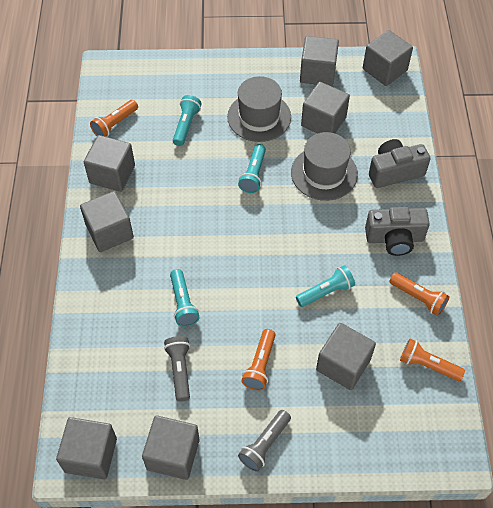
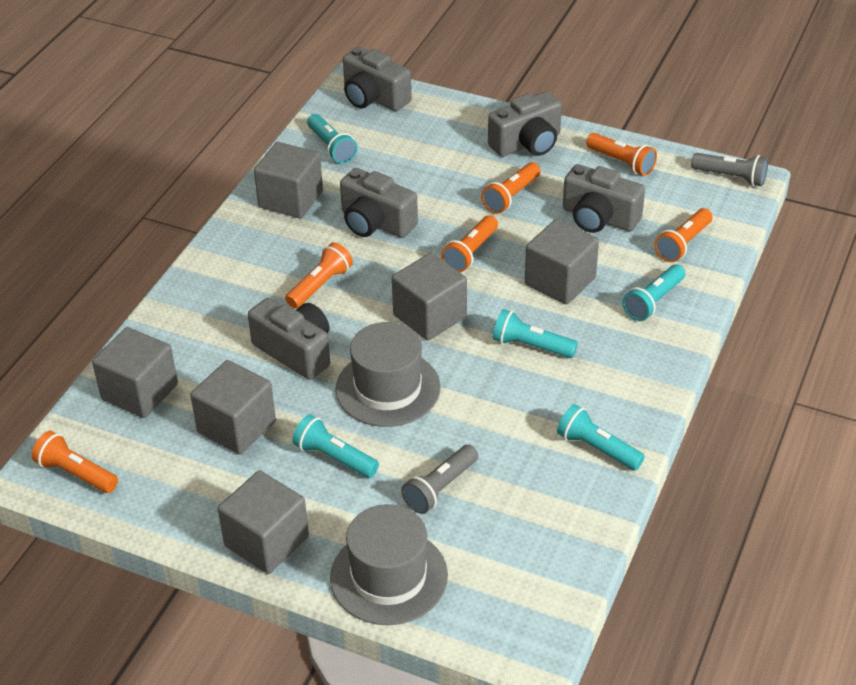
grey camera: [365,207,430,256] [369,139,430,188] = 2 -> [248,298,330,380] [340,168,418,238] [343,47,411,111] [488,91,562,157] [563,164,645,233] = 5
grey cube: [56,417,117,479] [80,191,134,252] [84,135,135,192] [142,415,200,480] [300,36,339,86] [301,82,350,134] [316,323,376,390] [363,30,413,86] = 8 -> [92,327,178,418] [190,360,276,455] [218,470,309,574] [254,142,323,218] [392,253,467,341] [525,219,599,304] = 6
orange flashlight: [90,100,138,137] [241,329,276,390] [389,272,450,316] [400,339,465,381] = 4 -> [32,431,118,493] [285,243,353,309] [441,215,498,272] [481,162,541,214] [586,133,657,176] [654,208,713,262] = 6
turquoise flashlight: [170,269,199,326] [173,95,202,146] [238,144,266,193] [296,265,355,307] = 4 -> [292,414,379,478] [307,114,358,163] [493,309,578,358] [557,404,645,471] [622,264,685,321] = 5

